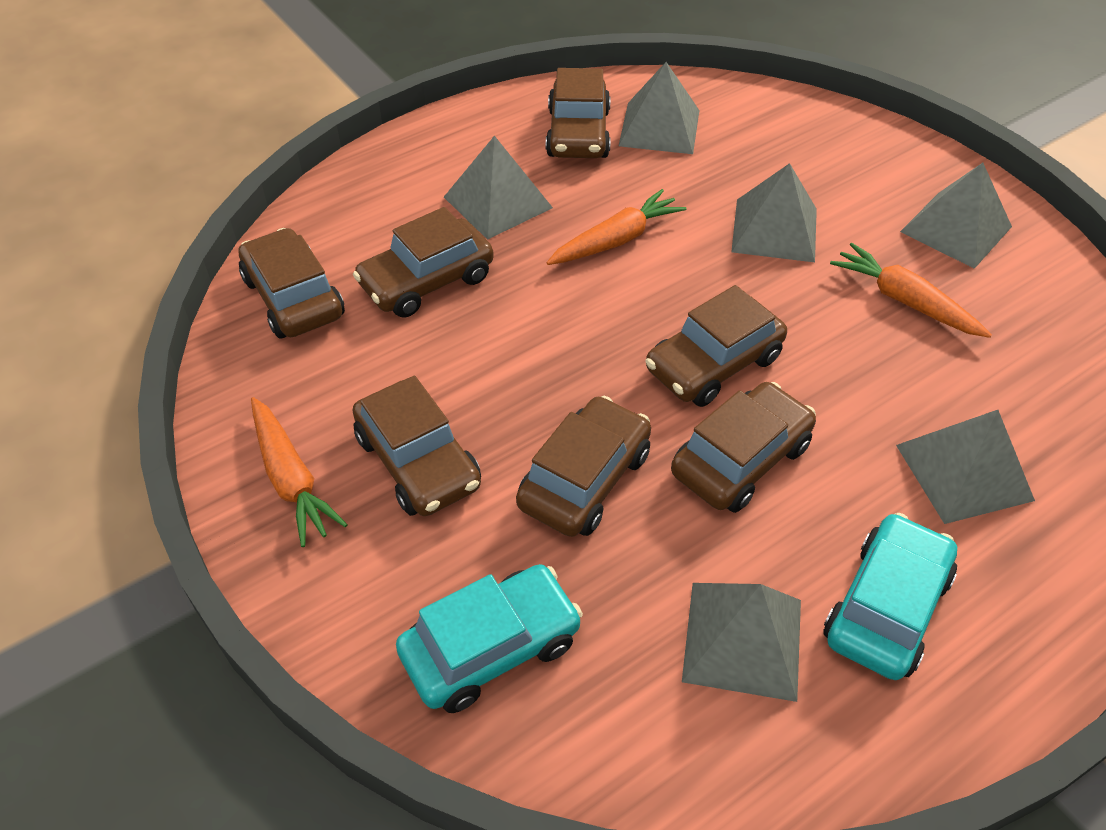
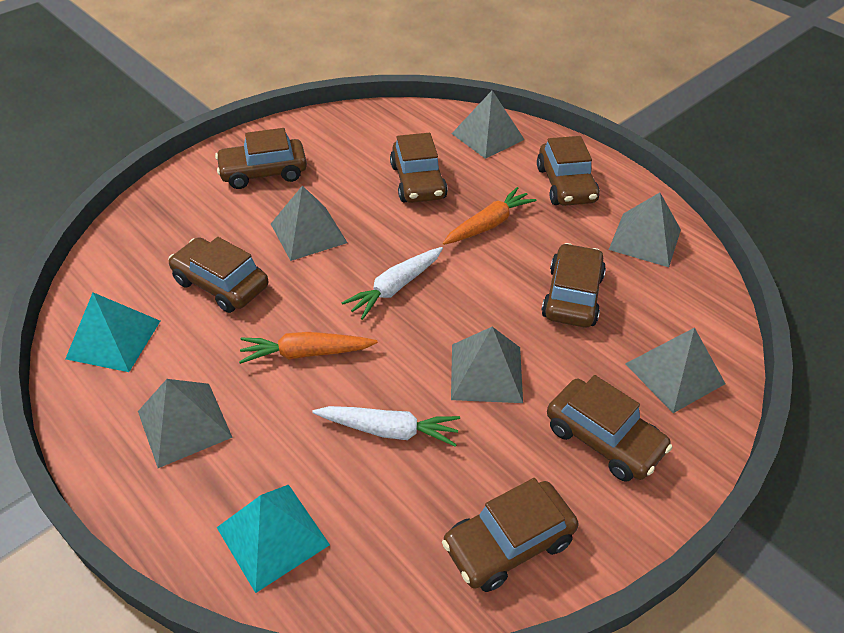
orange carrot: [251,397,348,547] [547,189,686,265] [830,243,992,338] = 3 -> [239,332,378,364] [443,187,536,245] = 2
turquoise car: [396,564,583,713] [823,513,957,680] = 2 -> none = 0
turquoise pyramid: none = 0 -> [65,293,160,372] [216,485,330,593] = 2
white carrot: none = 0 -> [312,406,460,447] [342,247,443,320] = 2

